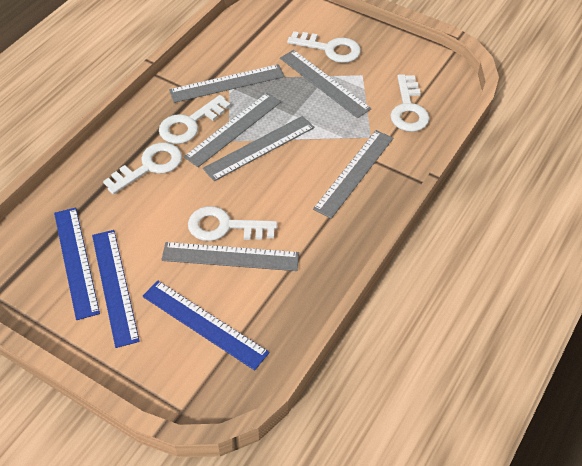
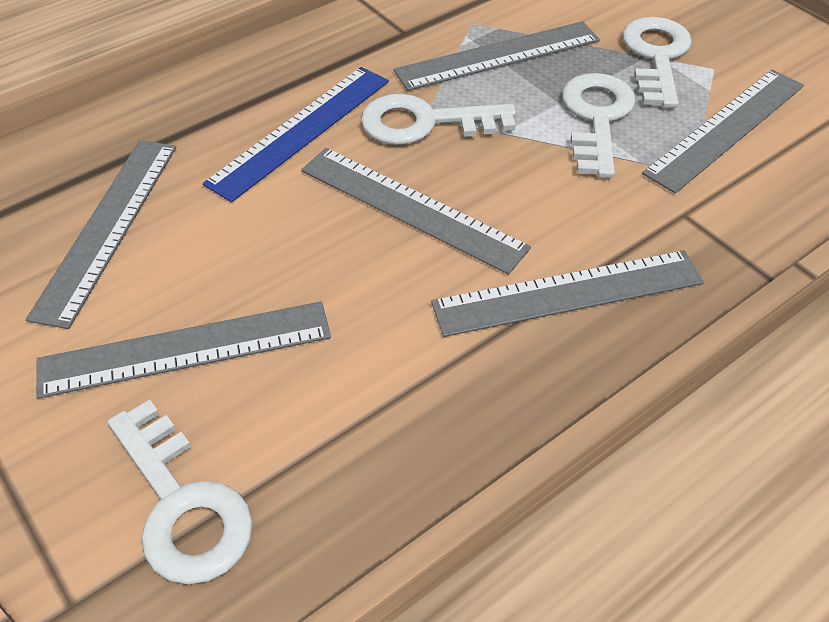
blue ruler: [54,208,100,320] [92,230,140,348] [142,281,269,370] = 3 -> [203,67,389,202] = 1
white key: [103,142,182,194] [159,95,231,144] [188,206,277,241] [287,31,361,63] [390,74,430,132] = 5 -> [108,400,253,584] [361,94,516,145] [562,73,636,178] [622,17,692,108] = 4

